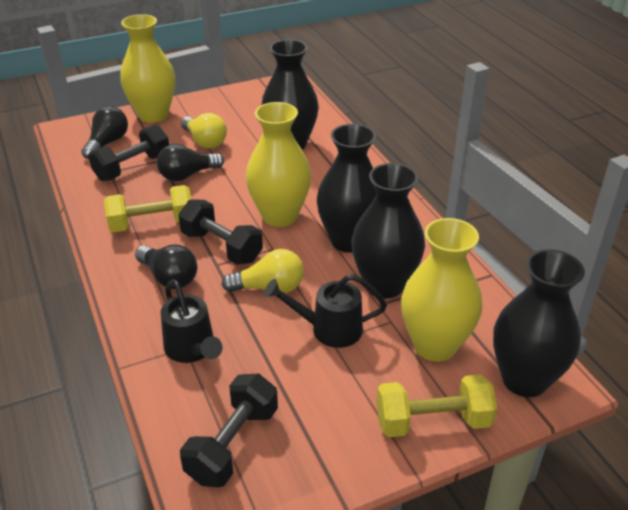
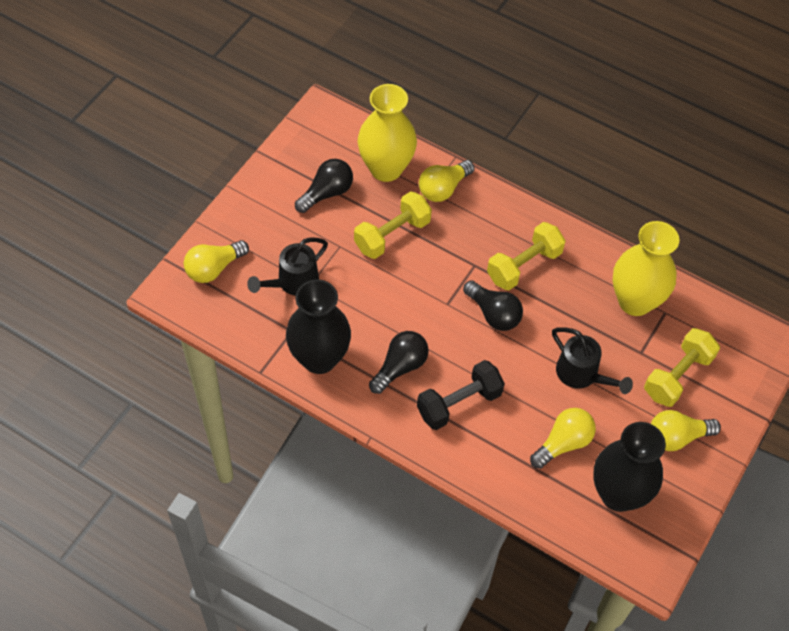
black dumbbell: [88,125,169,181] [178,199,263,265] [180,374,278,487] = 3 -> [417,360,505,430] = 1
black vase: [261,40,319,150] [317,124,377,253] [351,163,425,298] [493,249,585,397] = 4 -> [286,279,351,374] [593,422,666,512] = 2
yellow dumbbell: [104,185,191,233] [376,374,497,437] = 2 -> [354,191,432,259] [487,222,566,290] [644,328,720,407] = 3
yellow light bulb: [181,113,227,149] [221,249,304,293] = 2 -> [184,240,249,283] [419,160,474,202] [530,408,596,469] [651,410,721,451] = 4
yellow vase: [120,14,175,123] [246,102,311,227] [401,218,482,362] = 3 -> [358,84,417,182] [613,221,679,316] = 2

